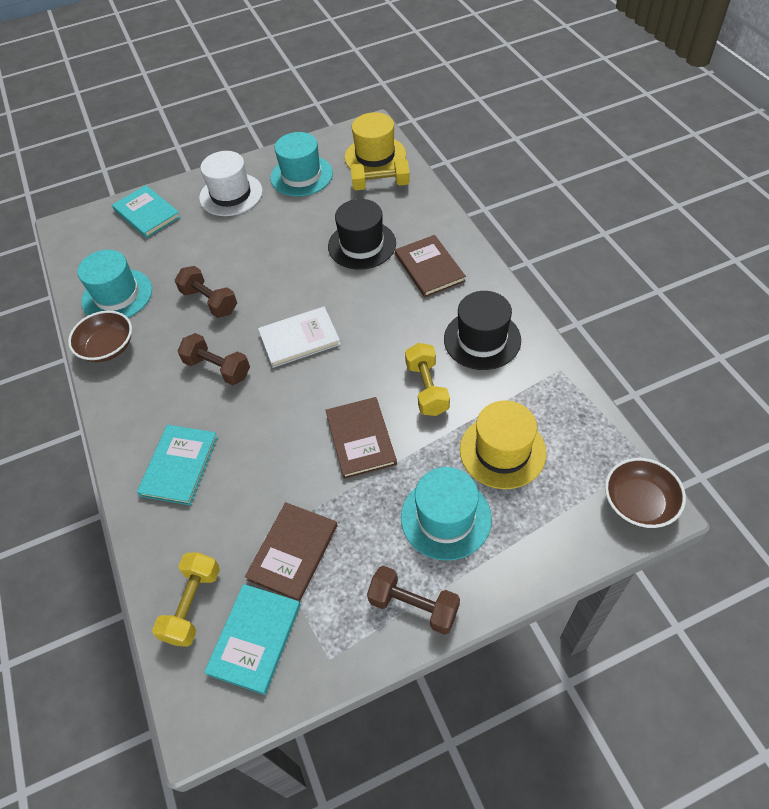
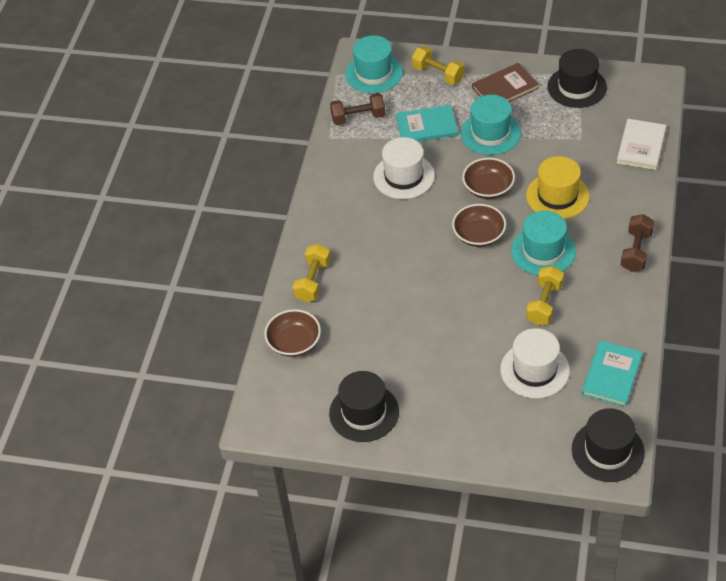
black hat: [328,199,396,270] [444,291,521,370] = 2 -> [329,371,399,442] [548,49,607,108] [572,408,645,482] = 3
brown book: [245,502,337,602] [325,397,397,479] [395,235,466,298] = 3 -> [472,63,539,102] = 1
brown bowl: [68,311,132,362] [605,458,686,528] = 2 -> [264,309,321,357] [452,204,506,247] [462,158,515,199] = 3
brown dumbbell: [175,266,237,318] [178,333,250,385] [367,566,460,635] = 3 -> [330,93,385,125] [621,214,654,272] = 2
turquoise book: [112,185,181,238] [137,425,218,506] [204,584,301,695] = 3 -> [396,105,458,142] [582,341,643,407] = 2
white hat: [199,151,263,216] = 1 -> [373,137,435,199] [500,328,570,399] = 2
yellow hat: [345,112,406,172] [460,400,547,489] = 2 -> [526,156,589,219] = 1

